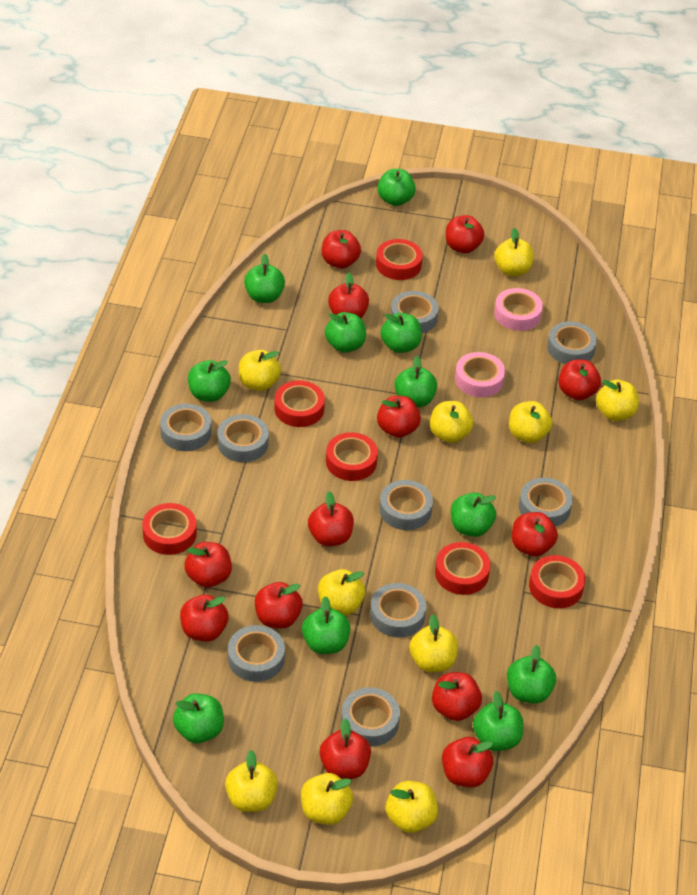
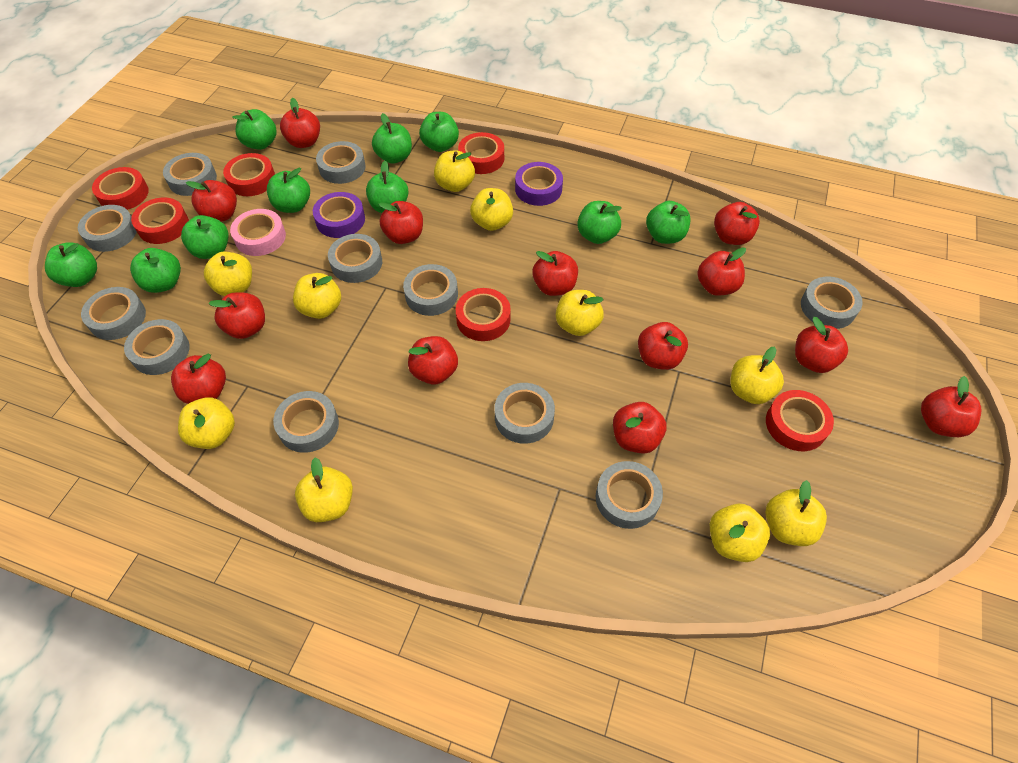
green apple: [173,693,224,743] [188,360,231,402] [244,254,285,303] [302,596,350,654] [325,312,366,353] [377,169,416,206] [380,313,422,353] [394,356,437,407] [451,493,496,537] [473,691,523,751] [507,645,556,704] = 11 -> [45,242,97,287] [130,248,181,293] [181,215,229,259] [232,109,277,150] [267,168,310,213] [366,161,409,213] [372,113,412,164] [419,112,459,152] [577,201,622,244] [646,201,690,244] = 10
grey tape: [160,404,212,451] [217,414,269,462] [228,625,285,682] [341,687,400,746] [370,583,426,638] [379,480,433,530] [391,291,439,333] [519,478,573,527] [547,322,597,364] = 9 -> [78,205,137,252] [81,287,146,340] [124,319,190,375] [163,153,217,196] [273,391,339,453] [316,141,366,184] [328,234,382,283] [403,264,458,316] [495,383,555,444] [596,461,663,529] [801,276,863,329] = 11
pink tape: [455,352,505,397] [494,288,543,331] = 2 -> [230,209,286,256] = 1
purple tape: none = 0 -> [313,192,365,238] [515,162,563,206] = 2

